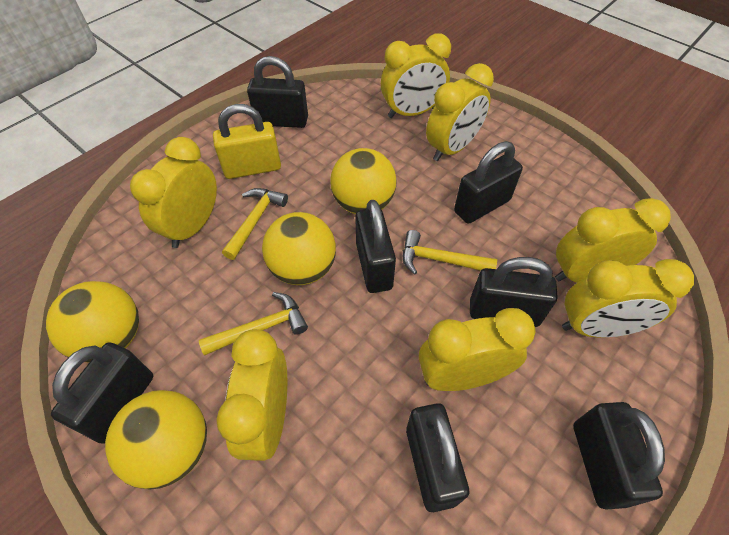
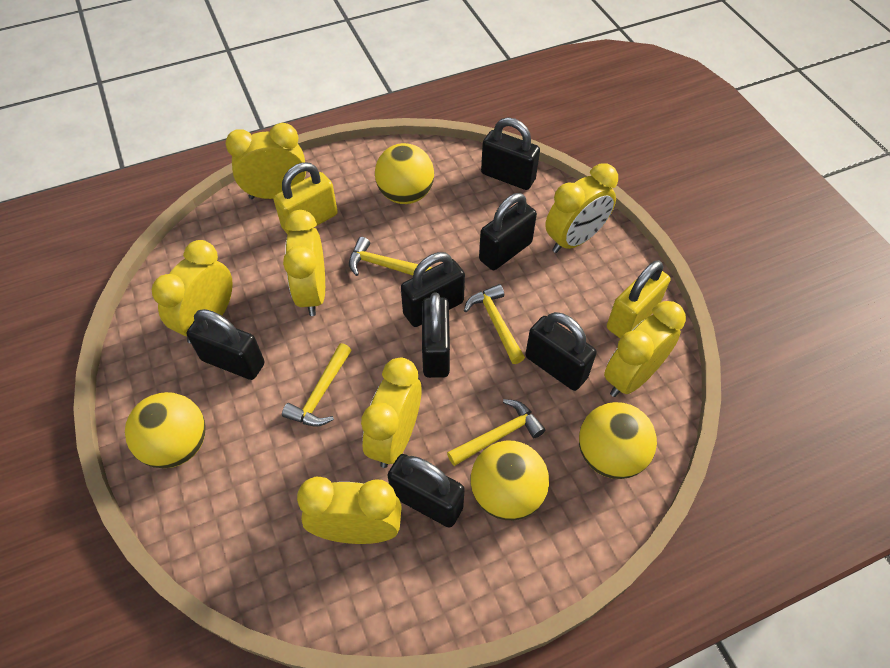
yellow hammer: [199,292,308,355] [222,188,288,260] [403,230,497,275] = 3 -> [282,343,352,426] [349,237,432,276] [447,399,545,466] [464,284,525,364] = 4
yellow padlock: [213,104,281,179] = 1 -> [273,162,338,234] [607,260,670,338] = 2

